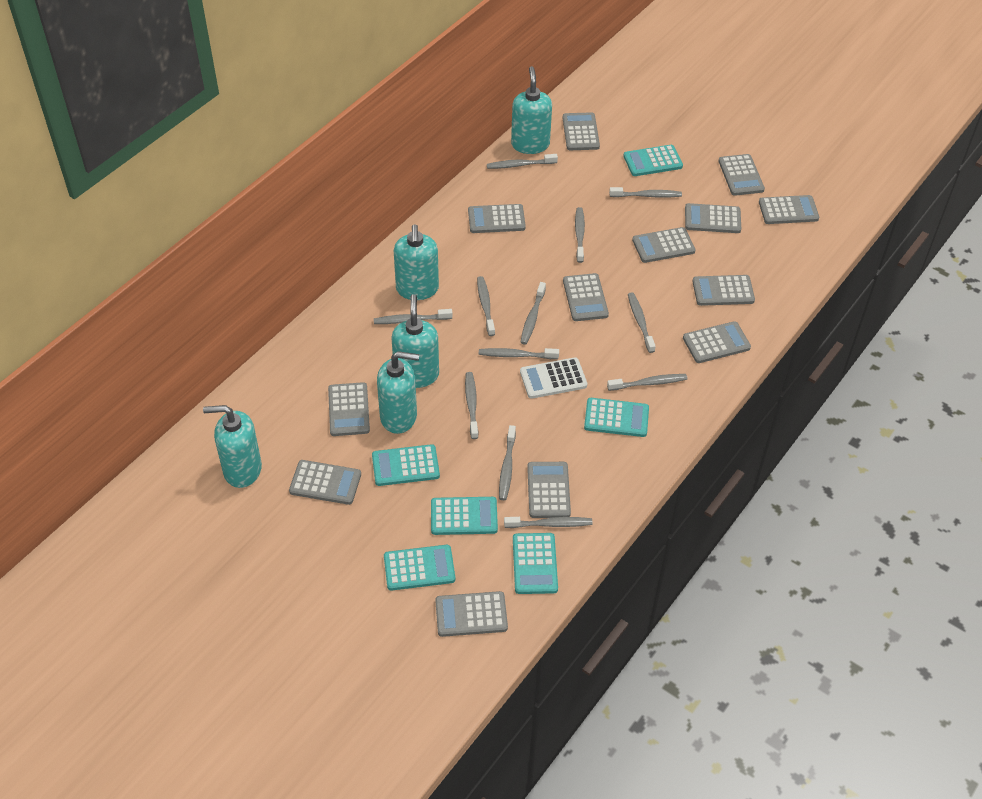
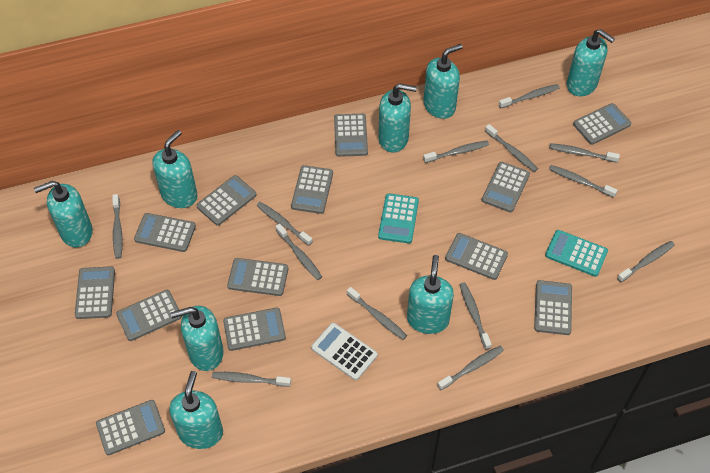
grey toothbrush: [374,309,453,324] [465,372,478,439] [477,276,495,336] [479,348,559,359] [487,154,558,169] [499,425,516,500] [504,517,593,528] [520,282,546,345] [575,207,585,263] [607,374,687,391] [609,187,682,198] [628,292,656,353] = 12 -> [112,194,123,259] [212,372,291,387] [257,202,312,246] [275,223,322,280] [347,287,407,340] [423,141,489,163] [437,345,504,390] [459,282,492,350] [485,124,538,172] [499,84,560,108] [549,143,620,163] [549,165,618,198] [617,241,675,282] = 13
turquoise calculator: [372,444,440,486] [384,545,455,591] [431,497,498,535] [513,533,558,594] [584,398,649,437] [624,145,683,176] = 6 -> [378,193,419,243] [545,230,608,277] = 2
turquoise soap dispenser: [203,405,262,488] [377,351,419,434] [391,294,439,388] [394,224,439,300] [511,66,552,154] = 5 -> [34,181,93,247] [152,130,197,208] [169,371,223,449] [170,306,224,371] [378,83,417,152] [407,255,454,334] [423,44,463,119] [567,29,615,96] = 8

